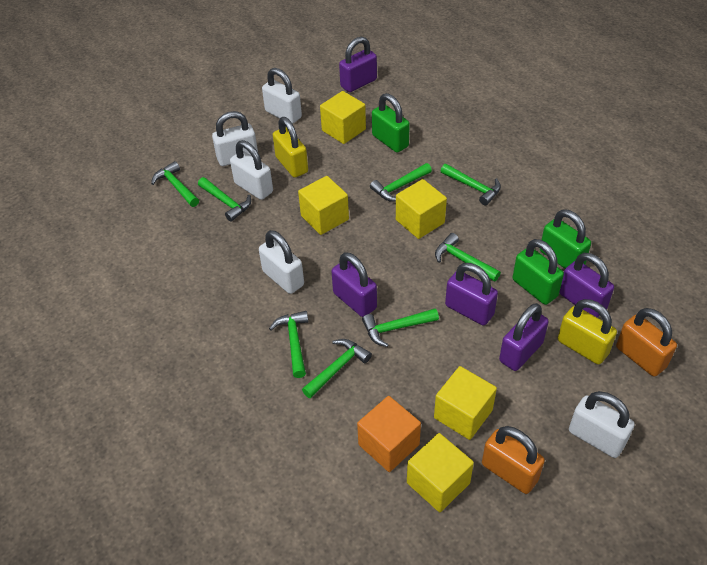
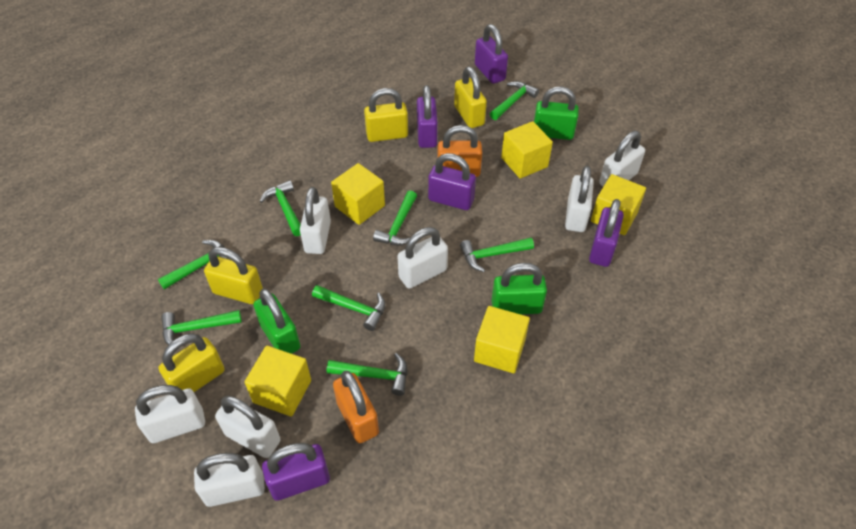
orange cube: [357,396,421,472] = 1 -> none = 0
white padlock: [212,111,258,166] [230,140,273,200] [259,230,304,294] [262,68,302,124] [569,391,635,458] = 5 -> [135,385,205,443] [194,453,265,507] [215,396,281,458] [300,187,331,254] [397,227,448,289] [565,166,594,232] [599,131,645,186] = 7
yellow padlock: [273,117,308,178] [558,299,617,365] = 2 -> [158,333,225,392] [204,247,263,304] [364,88,408,142] [454,67,487,128] = 4

